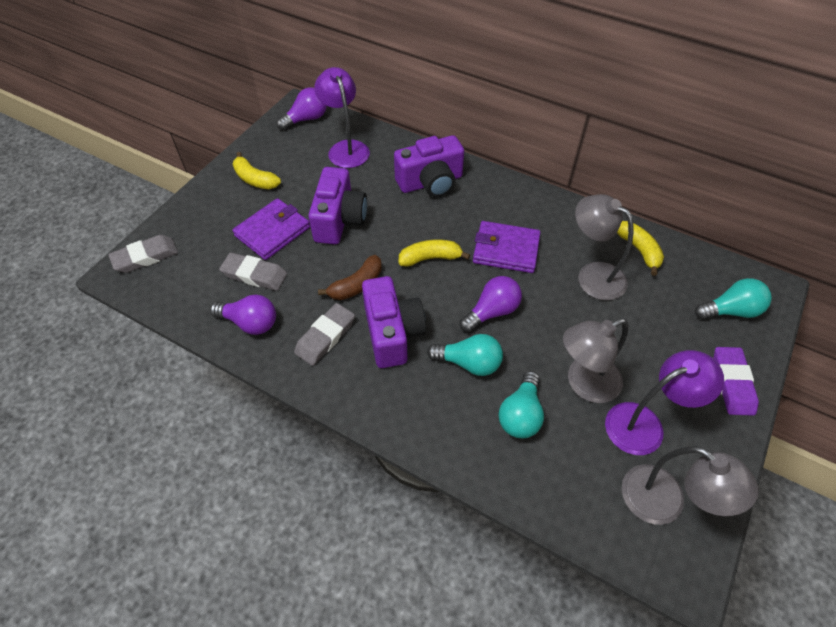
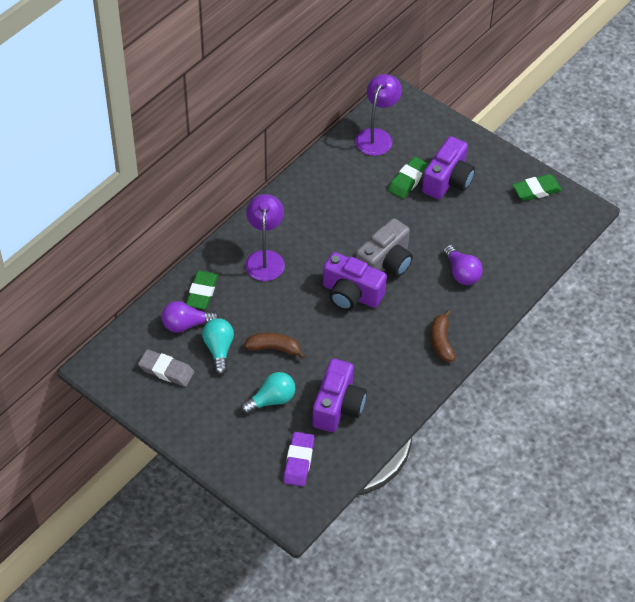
brown banana: [318,255,382,300] = 1 -> [244,333,305,359] [431,310,455,362] = 2
green eraser: none = 0 -> [186,271,218,309] [388,157,429,199] [512,174,562,201] = 3
grey camera: none = 0 -> [356,218,413,277] = 1
grey eraser: [108,235,178,273] [219,253,287,291] [294,303,355,366] = 3 -> [138,349,194,387] = 1
grey lamp: [563,318,629,403] [575,194,634,301] [622,446,759,525] = 3 -> none = 0
purple light bulb: [210,294,276,335] [277,87,327,130] [460,276,522,332] = 3 -> [161,301,219,333] [443,245,483,285] = 2
purple wallet: [232,198,310,260] [473,221,541,273] = 2 -> none = 0
turquoise light bulb: [427,334,503,376] [499,371,544,438] [695,278,772,319] = 3 -> [202,318,234,375] [241,372,296,414] = 2
yellow banana: [233,152,281,189] [398,239,470,267] [617,221,664,276] = 3 -> none = 0

